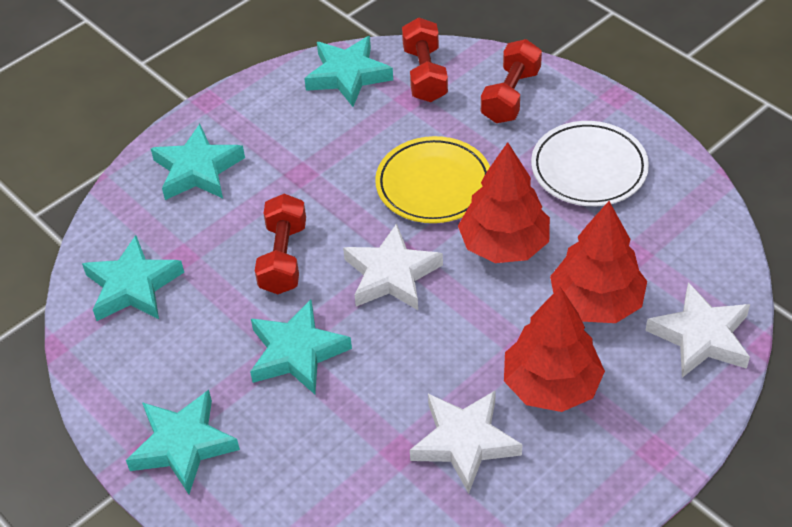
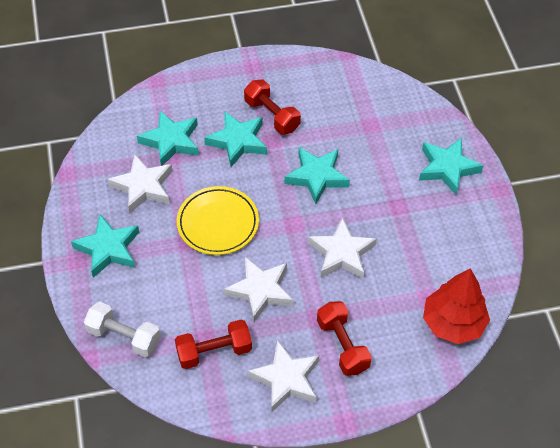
red tree: [458,142,550,263] [504,287,605,412] [550,201,647,323] = 3 -> [423,268,490,344] = 1
white dumbbell: none = 0 -> [84,302,160,357] = 1
white plate: [531,121,649,206] = 1 -> none = 0
white star: [343,223,443,310] [410,390,523,494] [645,282,750,378] = 3 -> [108,154,173,213] [224,257,293,322] [248,340,319,413] [308,217,377,279] = 4

